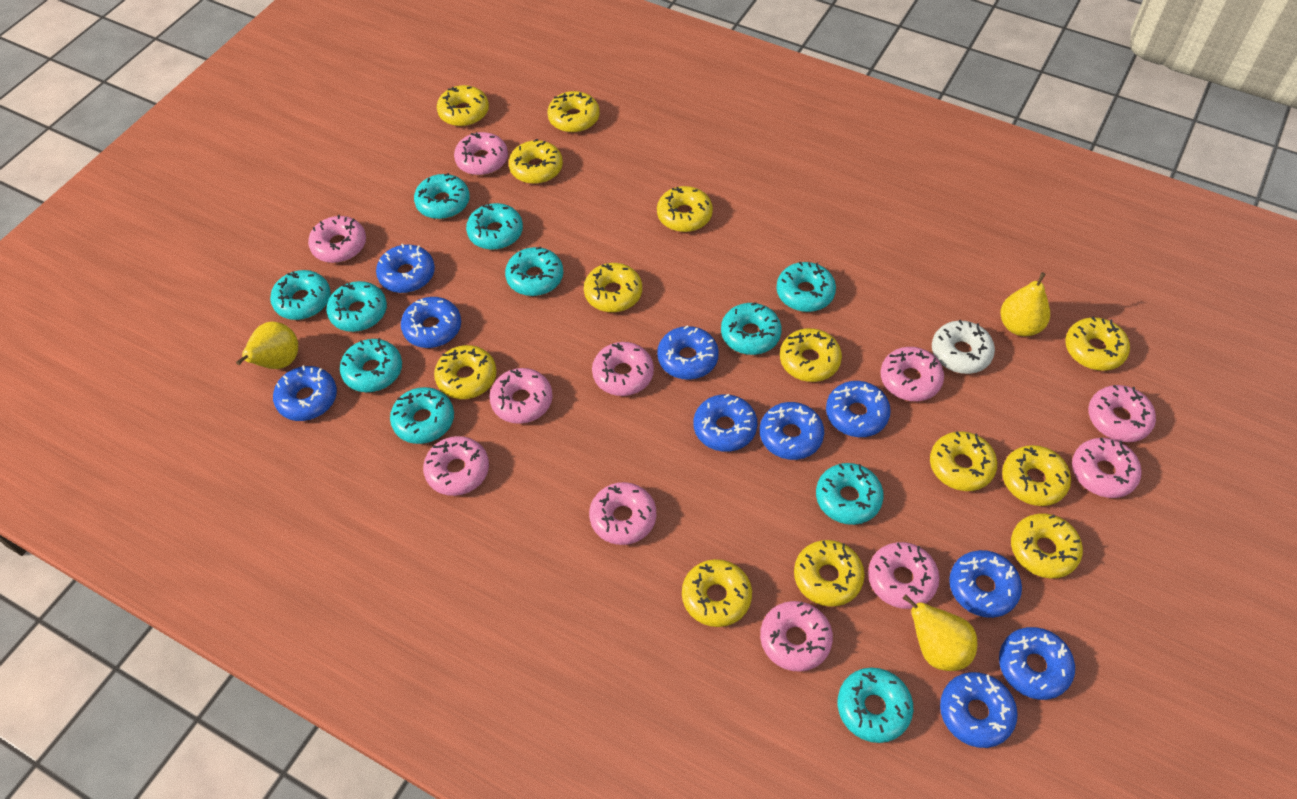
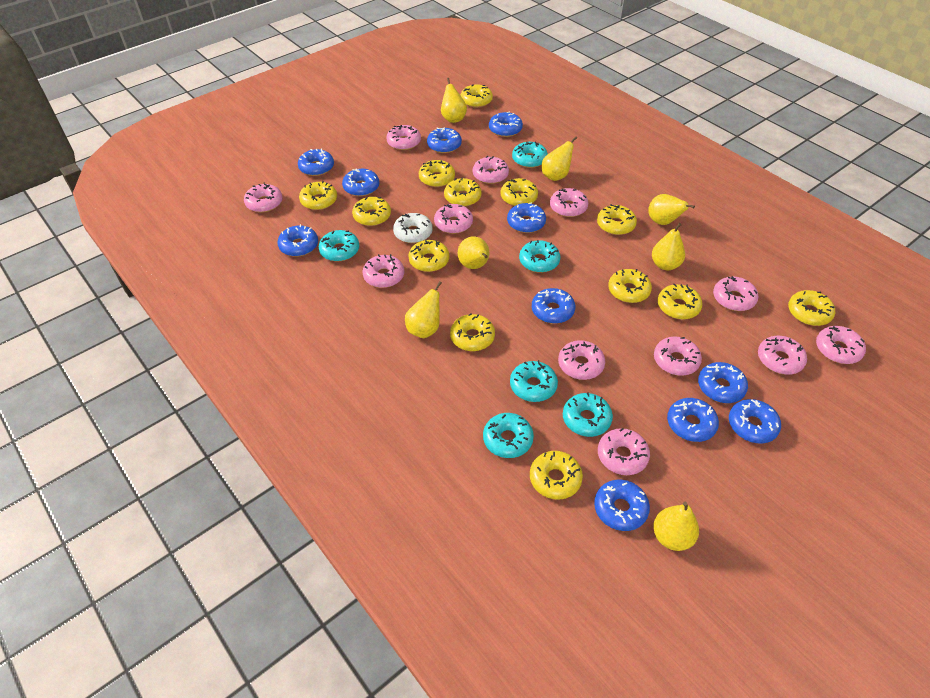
blue donut: [273,365,337,421] [376,244,435,293] [401,297,461,348] [657,325,719,380] [693,394,758,452] [760,402,824,460] [826,381,891,437] [940,672,1018,748] [949,550,1022,618] [999,627,1075,700] = 10 -> [277,224,318,257] [298,148,334,176] [342,168,379,196] [427,128,462,153] [489,112,523,137] [507,203,546,233] [532,288,575,324] [594,480,650,531] [667,398,719,442] [698,362,748,403] [729,399,781,443] = 11
pink donut: [308,215,366,263] [423,436,489,496] [454,132,508,175] [489,368,553,424] [589,482,656,545] [592,342,654,396] [760,601,833,672] [868,542,940,609] [881,347,944,401] [1072,438,1141,498] [1088,385,1156,442] = 11 -> [244,182,283,213] [362,254,405,288] [386,125,421,150] [434,204,473,234] [473,156,509,184] [550,188,588,217] [558,340,605,380] [598,428,650,475] [654,337,702,376] [713,276,758,311] [758,336,807,375] [816,326,866,364] = 12
turquoise donut: [270,270,331,320] [327,281,387,332] [340,338,402,392] [390,387,454,444] [414,173,470,219] [466,203,523,250] [505,246,563,296] [721,302,782,355] [777,261,836,312] [816,463,884,525] [838,668,913,743] = 11 -> [319,230,359,261] [483,413,534,458] [510,360,558,402] [512,142,548,168] [519,240,561,273] [563,392,613,437] = 6
yellow pear: [236,322,298,369] [902,594,977,671] [1000,272,1050,336] = 3 -> [405,281,442,338] [441,78,467,123] [458,236,490,269] [542,136,577,181] [648,194,695,225] [652,223,685,270] [653,502,699,551] = 7

